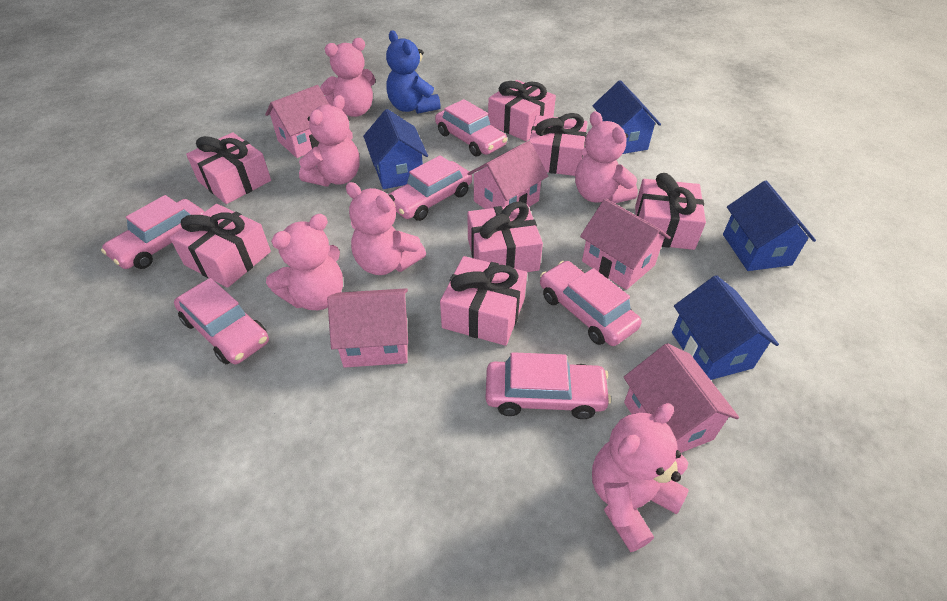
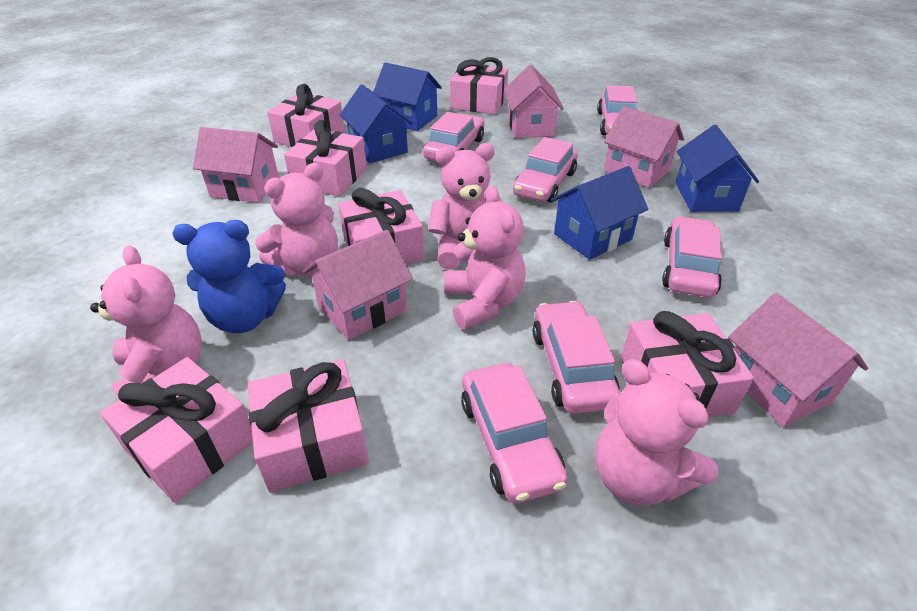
pink teddy bear: [266,214,343,310] [299,95,360,186] [320,38,375,117] [346,182,426,275] [575,111,638,203] [592,403,689,552] = 6 -> [90,245,202,400] [255,163,338,276] [428,143,502,269] [444,185,526,330] [595,359,718,506] = 5

